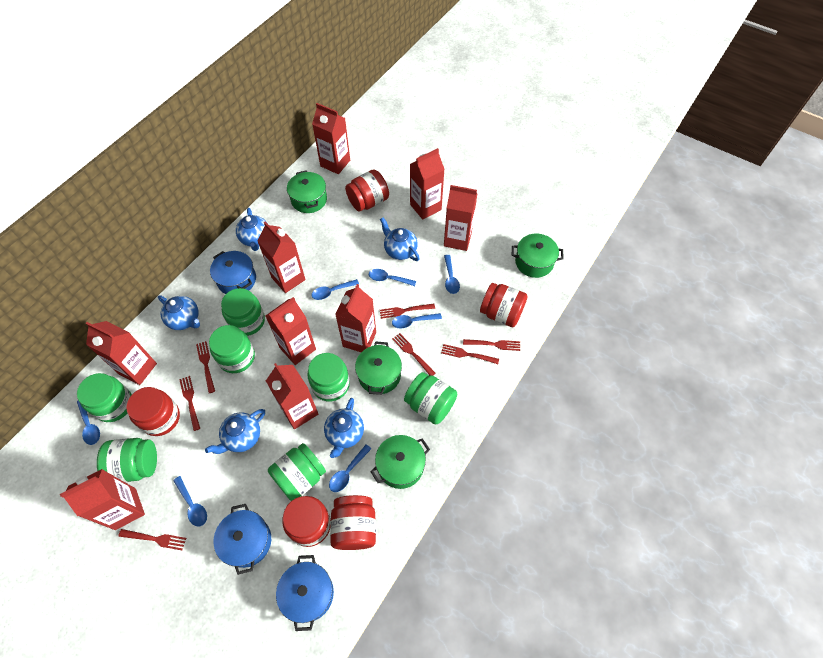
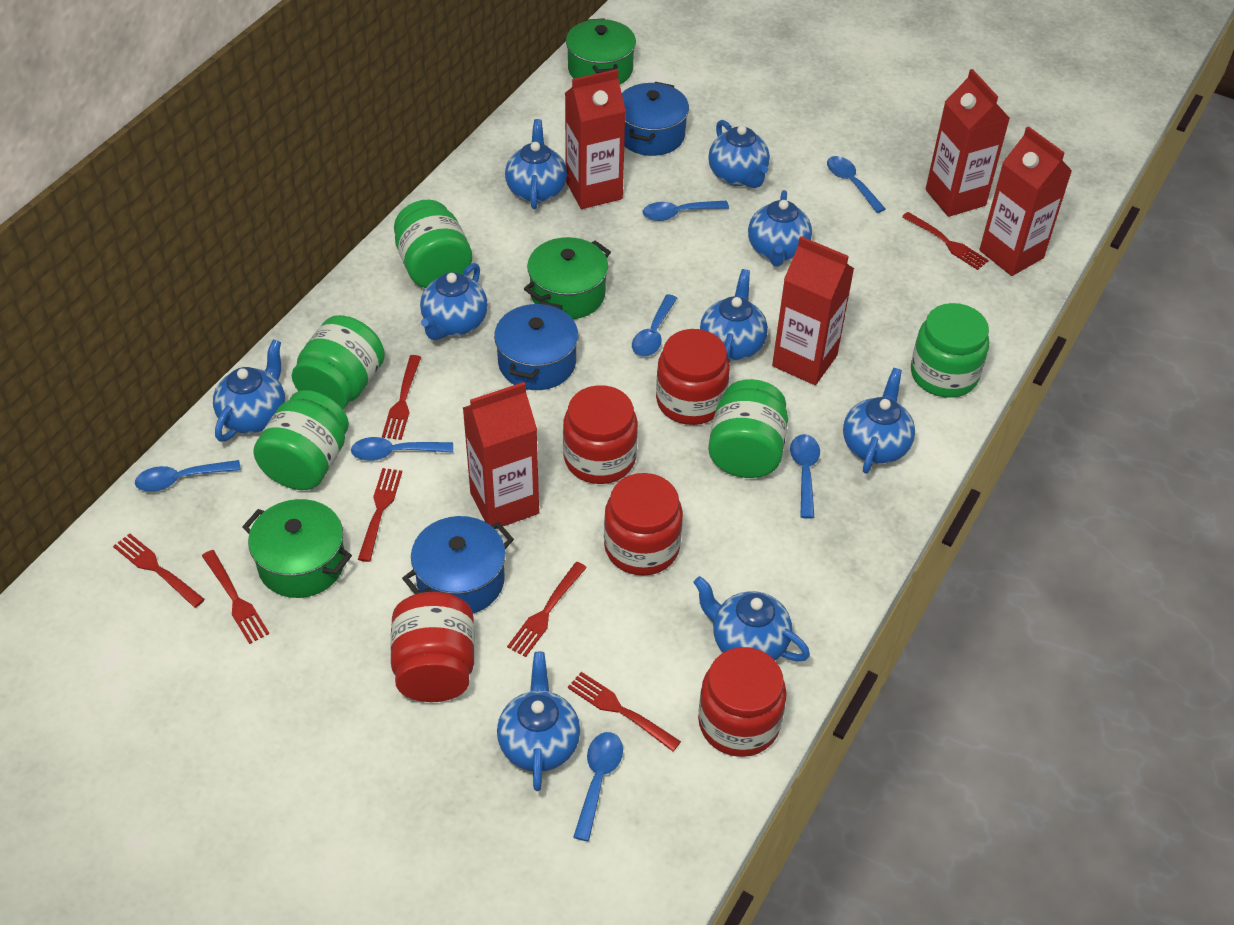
blue teapot: [158,295,200,330] [205,409,265,454] [236,208,268,251] [324,398,364,458] [380,218,420,261] = 5 -> [213,339,285,442] [420,263,488,340] [497,652,580,791] [505,119,567,209] [694,576,810,661] [700,269,768,364] [708,120,770,188] [748,190,812,267] [843,368,915,474] = 9
green jar: [77,373,132,422] [97,438,157,482] [209,325,255,373] [221,288,265,336] [268,443,326,501] [307,353,350,401] [404,372,457,425] = 7 -> [253,390,349,490] [292,315,385,409] [394,200,472,288] [708,379,788,478] [911,303,989,398] = 5
green pot: [287,170,327,213] [355,342,402,395] [371,435,430,489] [512,234,564,278] = 4 -> [242,499,352,598] [524,237,611,319] [566,18,636,84] = 3
red carton: [60,469,145,530] [86,321,157,385] [257,222,306,293] [265,297,316,365] [266,363,318,429] [312,103,350,174] [335,284,376,352] [410,148,445,219] [444,185,478,251] = 9 -> [463,382,539,529] [565,69,626,209] [772,236,855,385] [926,69,1010,217] [979,126,1072,276] = 5

